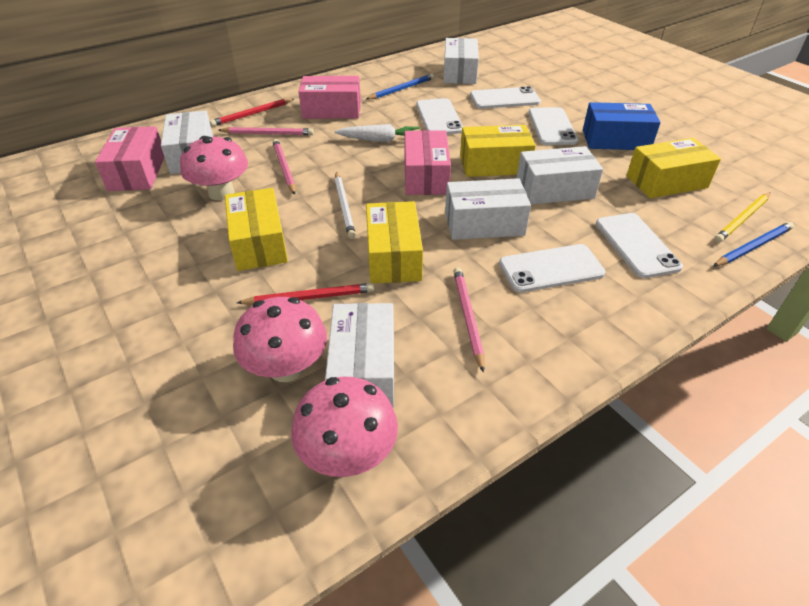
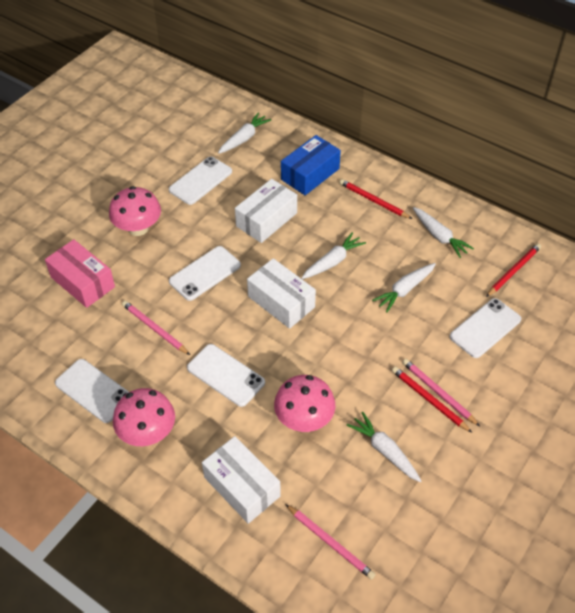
blue pencil: [366,74,434,100] [713,222,794,266] = 2 -> none = 0
pink box: [95,126,164,191] [299,76,361,119] [405,130,451,195] = 3 -> [45,239,115,308] = 1
red pencil: [210,98,294,127] [237,283,374,305] = 2 -> [339,179,412,219] [392,366,472,433] [486,244,541,297] = 3
white box: [161,111,213,174] [325,303,394,408] [443,38,479,84] [445,178,531,240] [516,146,603,205] = 5 -> [202,436,281,524] [235,179,297,243] [247,258,316,329] = 3
white carrot: [335,124,420,142] = 1 -> [218,112,271,154] [302,232,366,279] [347,412,421,482] [372,263,436,312] [413,207,474,258] = 5
white pencil: [335,172,356,239] = 1 -> none = 0
yellow box: [225,188,288,271] [366,201,423,284] [460,125,536,177] [626,138,721,198] = 4 -> none = 0
yellow pencil: [714,192,771,243] = 1 -> none = 0

